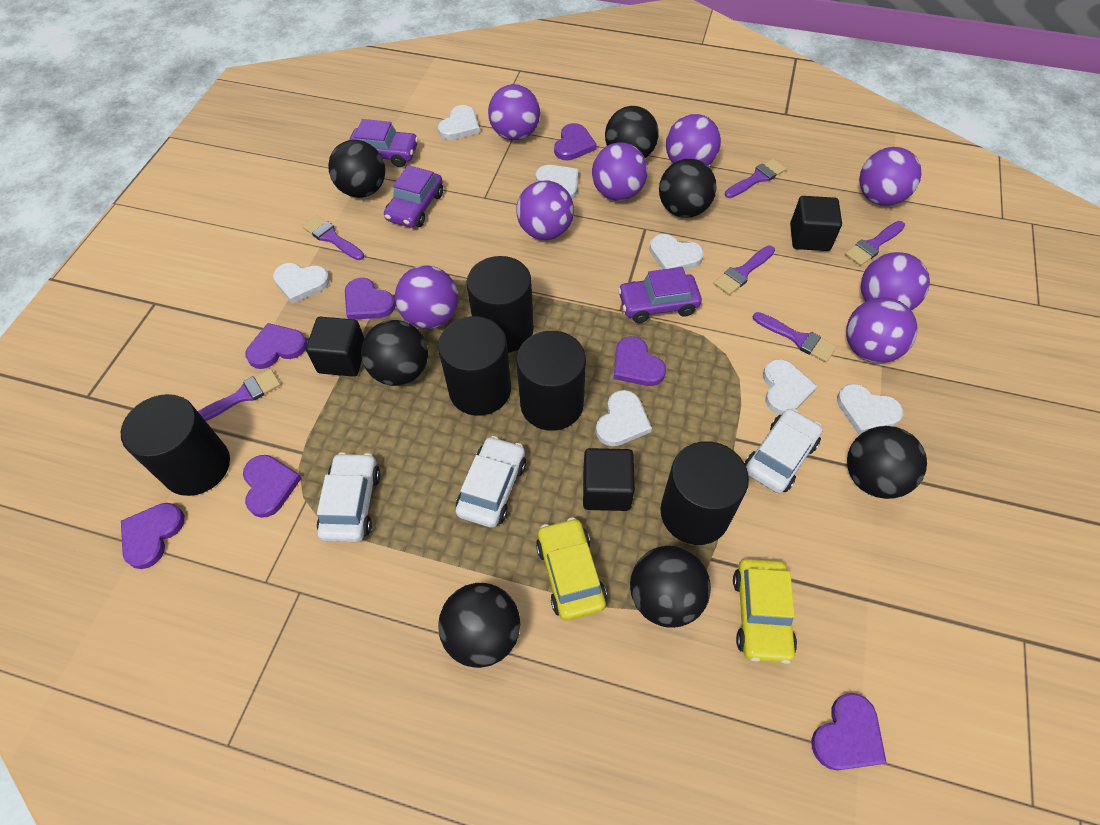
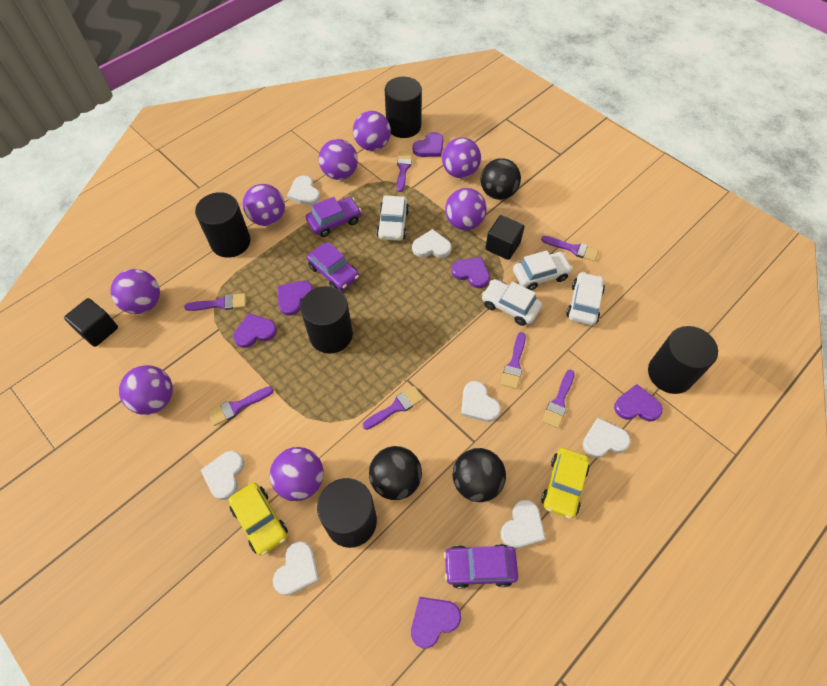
black ball: [328,140,385,198] [361,320,428,386] [438,583,520,668] [605,106,659,158] [630,546,711,628] [659,159,716,218] [847,426,927,499] = 7 -> [369,446,422,500] [453,448,506,502] [481,158,521,200] = 3
black cube: [306,317,364,377] [583,448,635,511] [790,196,842,251] = 3 -> [64,298,118,347] [485,215,524,260] = 2
purple brush: [198,369,281,421] [302,215,364,260] [714,245,775,295] [725,159,786,198] [753,312,837,362] [845,221,905,266] = 6 -> [184,293,246,311] [208,386,274,426] [363,386,424,430] [397,151,413,192] [501,332,526,389] [541,236,599,262] [542,370,575,428] = 7
purple heart: [121,503,185,569] [243,455,302,518] [245,323,307,369] [345,278,396,319] [554,123,597,160] [614,336,666,386] [811,693,887,770] = 7 -> [233,313,277,348] [278,281,313,316] [411,597,461,649] [412,132,443,157] [451,257,490,288] [614,384,663,422] = 6
white car: [317,452,381,542] [456,436,526,528] [745,408,823,493] = 3 -> [376,195,409,241] [482,279,542,326] [513,251,573,290] [566,272,605,326] = 4

